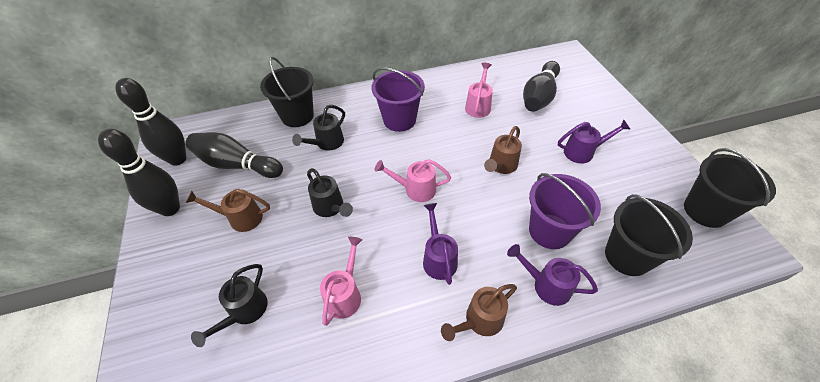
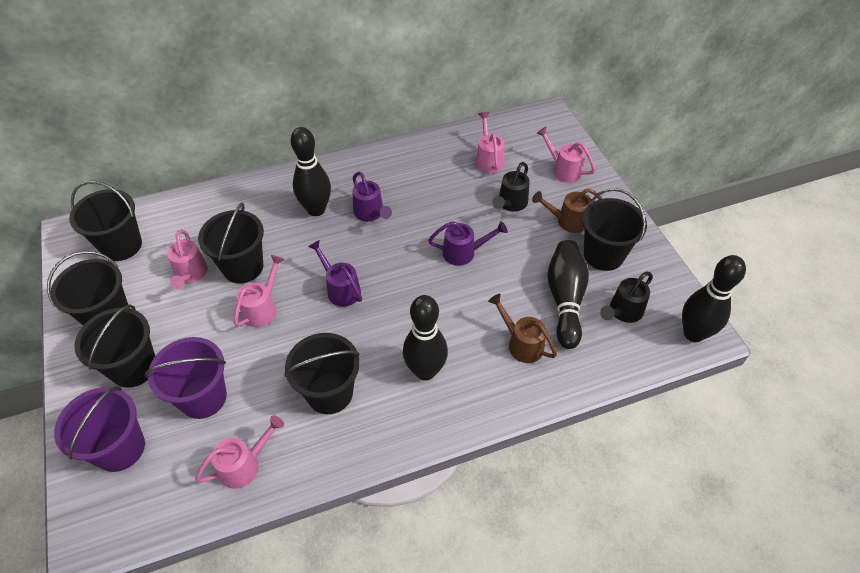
black bucket: [260,57,314,127] [605,194,693,276] [684,148,776,228] = 3 -> [47,251,128,325] [69,181,142,261] [74,304,155,388] [198,203,264,283] [284,333,360,414] [582,188,647,271] = 6
black watering can: [191,264,268,347] [292,105,345,150] [307,168,353,217] = 3 -> [492,162,530,211] [600,272,653,323] = 2
brown watering can: [186,189,270,232] [441,284,517,341] [484,126,522,174] = 3 -> [488,294,557,363] [532,189,603,233] = 2
pink watering can: [320,237,363,326] [375,159,451,202] [465,63,493,118] = 3 -> [167,230,208,289] [195,415,284,489] [234,255,284,327] [475,112,505,173] [536,127,595,183] = 5

